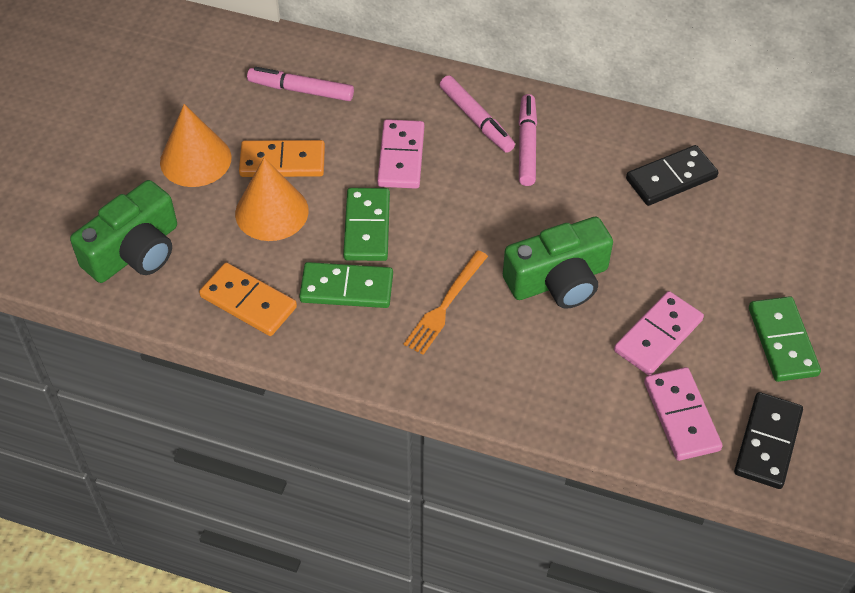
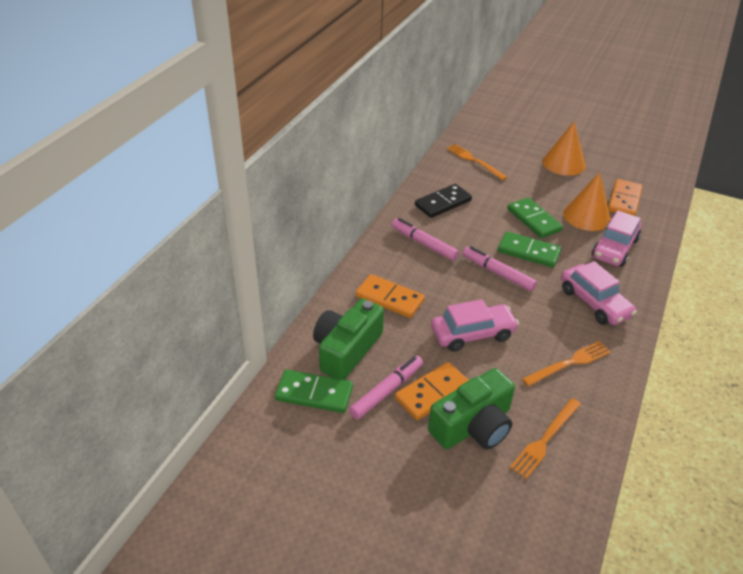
black domino: [626,145,719,206] [734,392,803,489] = 2 -> [415,184,472,218] = 1
orange domino: [199,263,297,336] [239,140,325,177] = 2 -> [356,274,425,318] [395,362,469,420] [608,179,643,216] = 3
orange fork: [404,250,488,355] = 1 -> [447,144,507,180] [510,398,581,479] [522,341,611,386] = 3
pink car: none = 0 -> [431,299,519,352] [561,261,637,325] [592,210,641,267] = 3
pink domino: [377,119,424,189] [614,291,704,375] [644,367,722,461] = 3 -> none = 0

